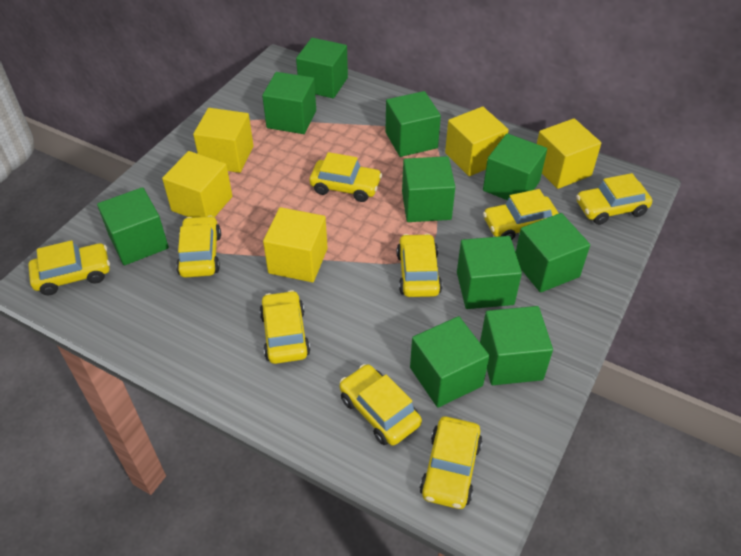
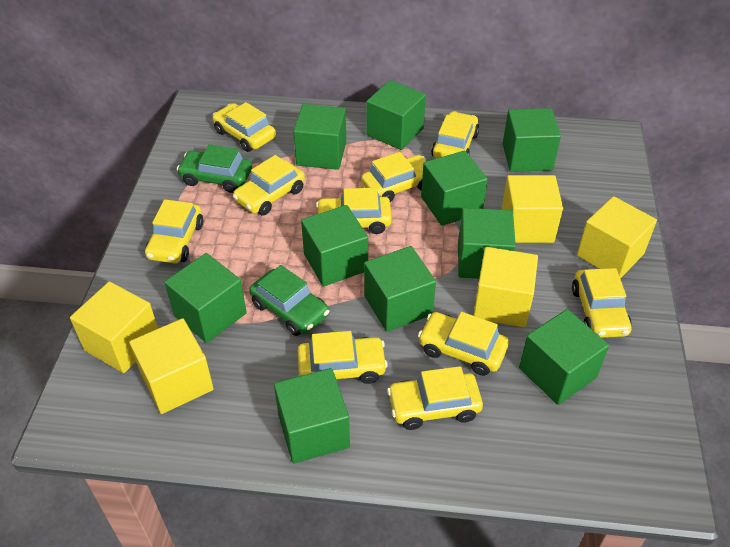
green car: none = 0 -> [177,144,252,193] [249,265,329,336] = 2
yellow car: [28,240,110,295] [176,215,221,278] [260,290,310,364] [310,152,382,202] [340,364,422,446] [397,234,442,297] [420,416,482,509] [483,189,559,240] [576,173,652,225] = 9 -> [145,199,203,264] [212,102,276,152] [233,155,305,216] [298,331,388,384] [316,188,392,234] [361,152,426,202] [387,366,483,430] [418,312,509,376] [431,111,479,158] [572,268,632,338] = 10

